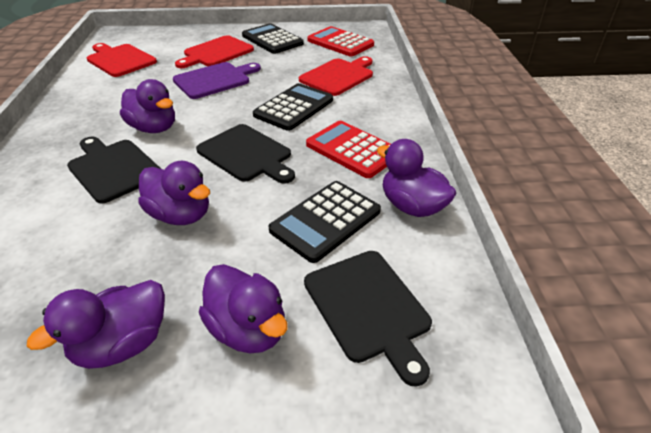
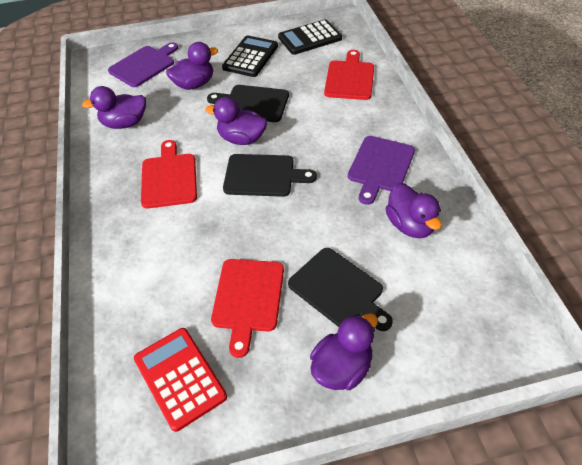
black calculator: [242,23,304,54] [253,83,333,131] [268,181,381,263] = 3 -> [222,35,278,77] [278,19,342,55] = 2
purple cutting board: [173,62,261,99] = 1 -> [108,42,178,87] [348,136,415,205] = 2
red calculator: [306,121,391,178] [307,26,374,56] = 2 -> [134,328,227,432] = 1

